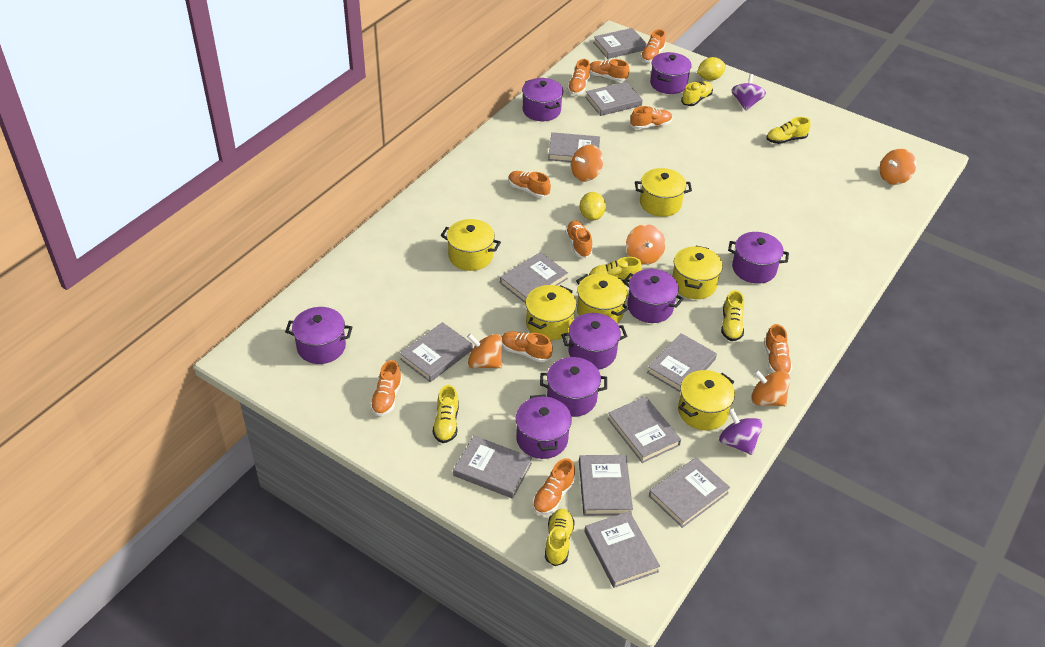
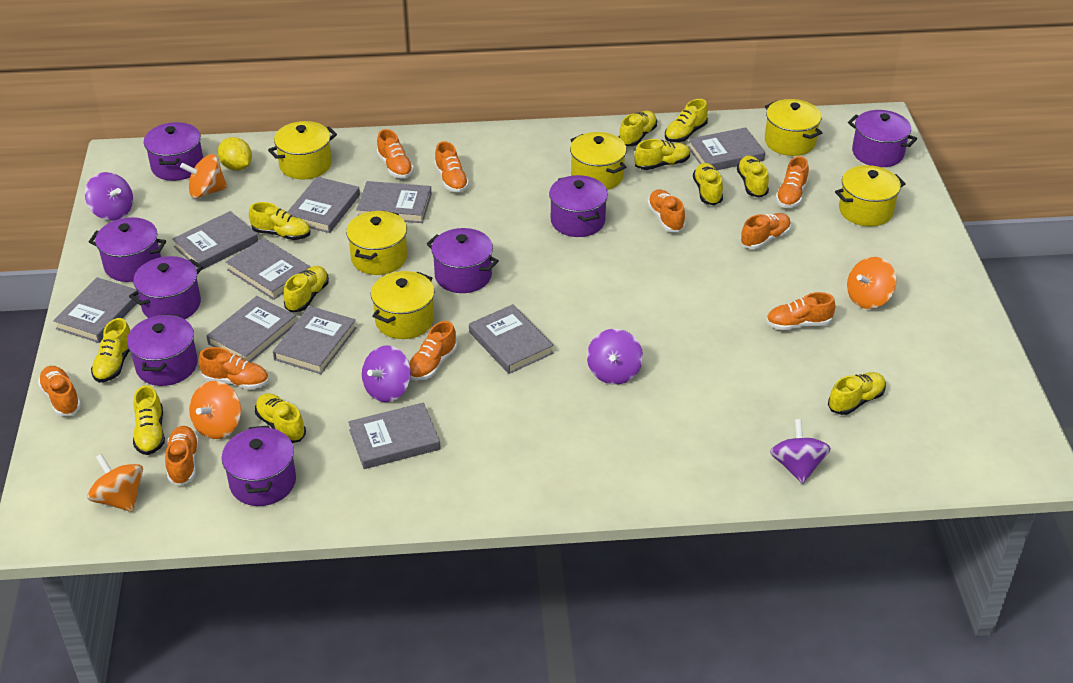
grey book: [400,322,473,382] [453,436,532,499] [500,252,568,303] [548,132,600,162] [579,455,633,516] [585,82,643,116] [585,511,660,588] [593,28,647,59] [607,396,681,463] [647,333,717,393] [649,457,730,528] = 11 -> [53,277,139,343] [172,211,258,270] [207,296,296,362] [226,238,310,300] [273,306,357,374] [288,177,360,233] [348,403,441,469] [356,181,432,223] [469,304,554,374] [688,127,765,170] = 10
orange spinning top: [467,334,503,369] [571,145,604,181] [626,224,666,265] [751,370,790,406] [879,149,916,185] = 5 -> [87,454,143,512] [180,154,228,199] [189,381,241,439] [847,257,897,309] = 4
purple spinning top: [719,408,763,455] [731,74,766,111] = 2 -> [85,172,133,221] [362,345,411,402] [587,329,643,385] [770,419,831,484] = 4
yellow lemon: [580,192,606,220] [697,57,726,81] = 2 -> [218,137,252,171] = 1
yellow shoe: [433,385,459,443] [545,509,575,566] [589,257,642,282] [681,81,713,106] [721,290,744,341] [766,117,811,144] = 6 -> [91,318,130,383] [133,385,165,455] [249,202,310,240] [255,393,306,443] [283,266,329,312] [619,111,657,146] [634,139,690,170] [665,99,708,142] [693,163,723,205] [737,156,769,198] [828,372,886,415] = 11

